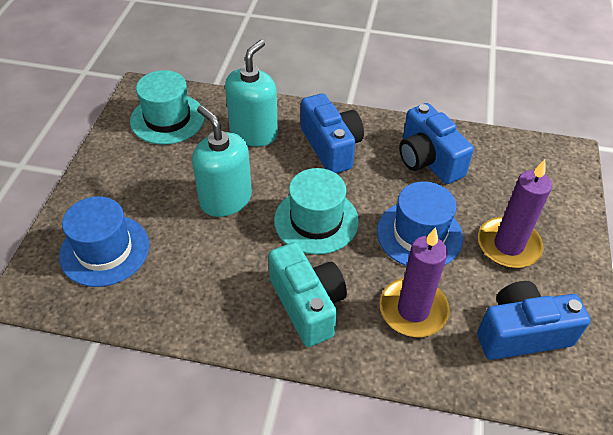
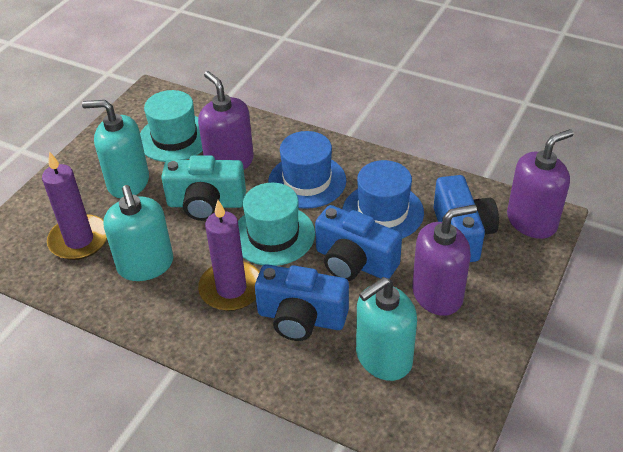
purple soap dispenser: none = 0 -> [198,71,254,170] [412,205,477,316] [507,129,573,239] = 3
turquoise soap dispenser: [192,105,252,217] [225,40,278,147] = 2 -> [82,100,149,198] [103,185,173,281] [356,277,417,381] = 3

